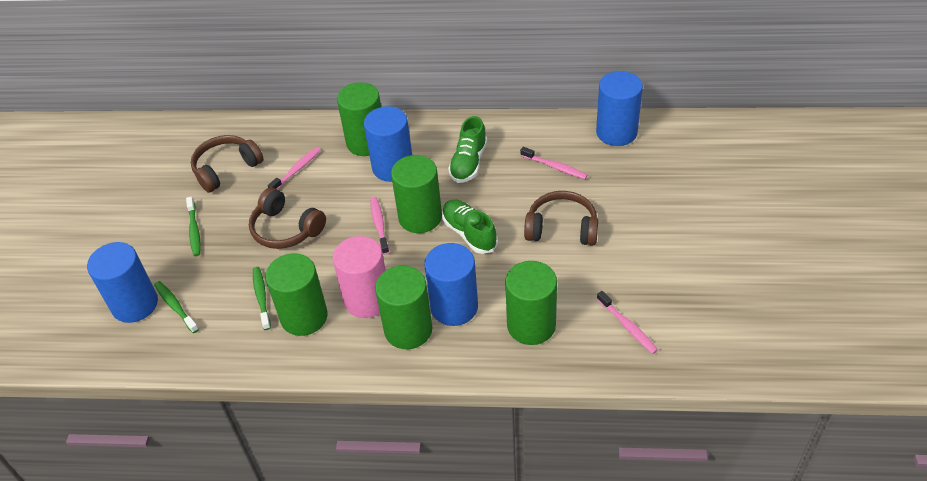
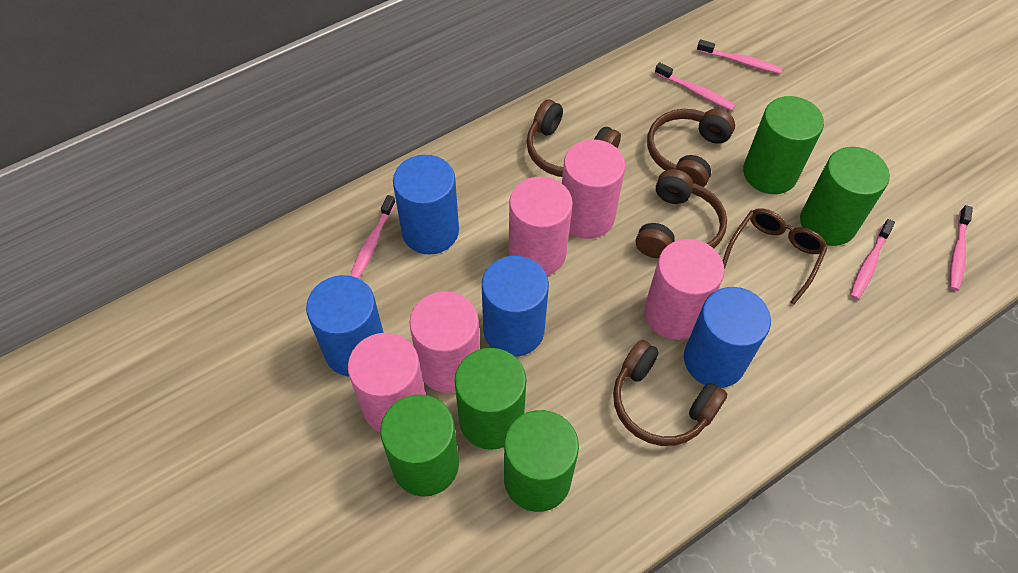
brown glasses: none = 0 -> [723,208,828,305] = 1
brown headphones: [191,135,264,193] [249,188,326,249] [524,191,598,246] = 3 -> [527,99,621,177] [613,340,727,446] [636,169,727,258] [647,109,735,187] = 4
green shoe: [442,199,498,254] [448,116,487,183] = 2 -> none = 0
green toothbrush: [154,281,199,333] [186,197,201,256] [253,267,271,330] = 3 -> none = 0
pink cylinder: [333,236,386,318] = 1 -> [348,333,426,432] [409,291,480,393] [509,177,573,275] [562,139,625,239] [644,239,725,340] = 5
pink toothbrush: [268,147,321,190] [370,197,389,255] [520,147,588,179] [597,291,658,354] = 4 -> [350,195,396,279] [655,62,736,111] [697,39,782,74] [850,219,895,300] [950,205,973,291] = 5

